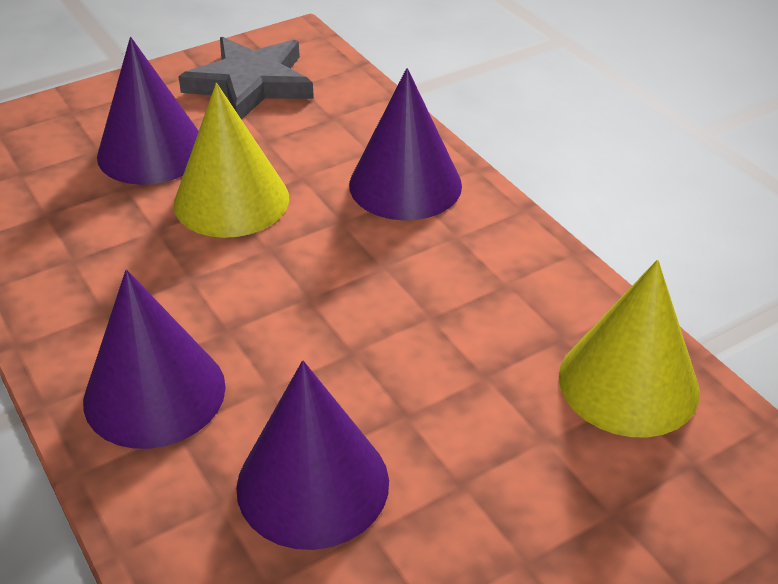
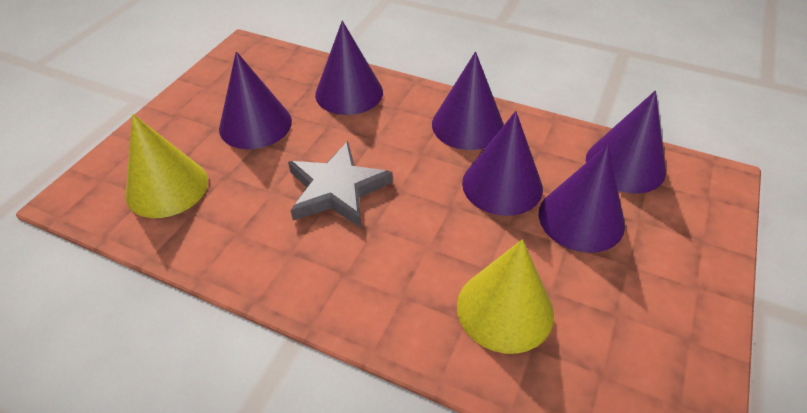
purple cone: [83,269,226,449] [97,37,199,185] [236,360,389,550] [349,68,462,220] = 4 -> [219,51,292,149] [315,21,383,115] [432,52,504,150] [462,111,543,216] [539,145,625,253] [586,90,666,193] = 6

